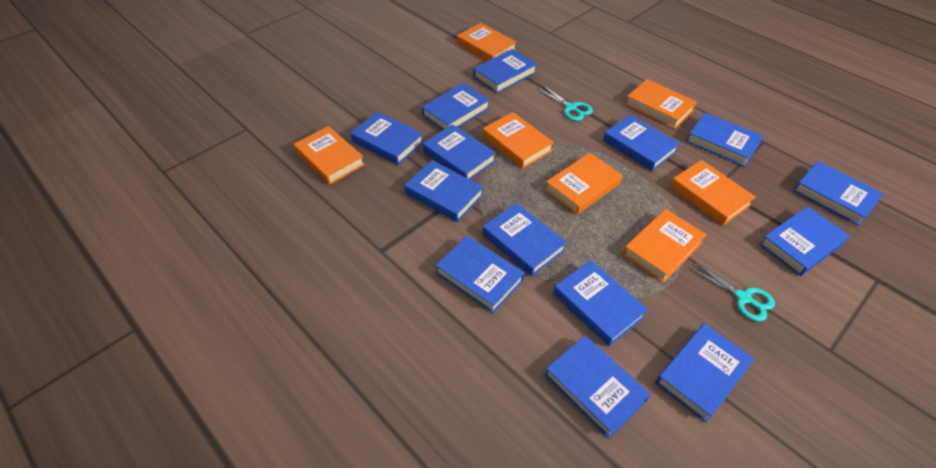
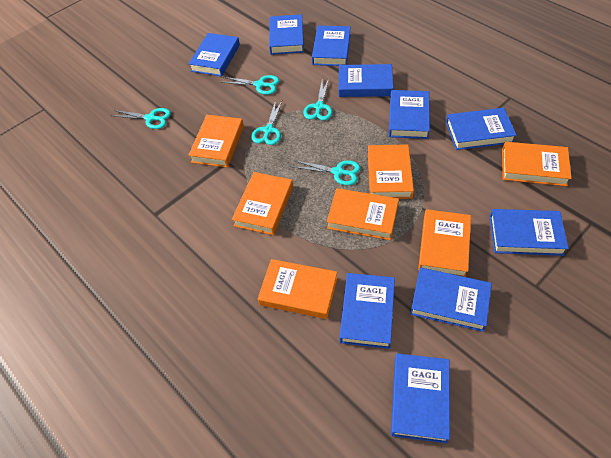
blue book: [351,112,424,165] [404,160,484,222] [422,83,490,130] [423,124,496,180] [435,236,525,313] [473,49,537,94] [483,203,567,276] [545,335,651,439] [553,260,648,346] [603,115,680,171] [656,324,755,423] [686,113,763,167] [759,206,850,276] [793,161,883,226] = 14 -> [189,33,240,77] [269,14,304,55] [312,26,351,66] [339,64,393,97] [339,273,395,349] [389,90,430,139] [391,353,450,444] [410,268,492,332] [446,108,517,150] [490,209,569,256] = 10
turquoise scissors: [537,85,593,121] [688,261,775,322] = 2 -> [110,108,171,129] [221,75,279,95] [251,100,282,145] [293,160,361,186] [303,79,332,121] = 5

